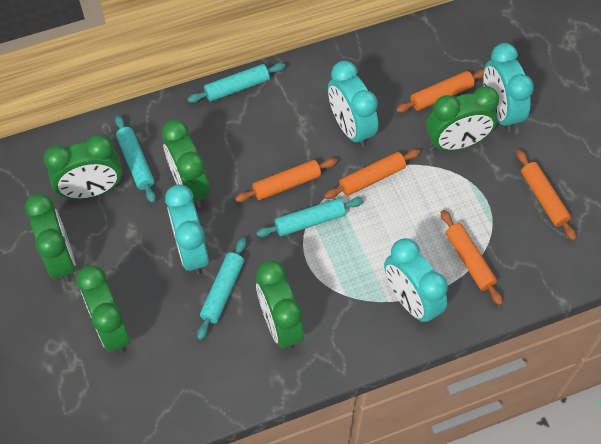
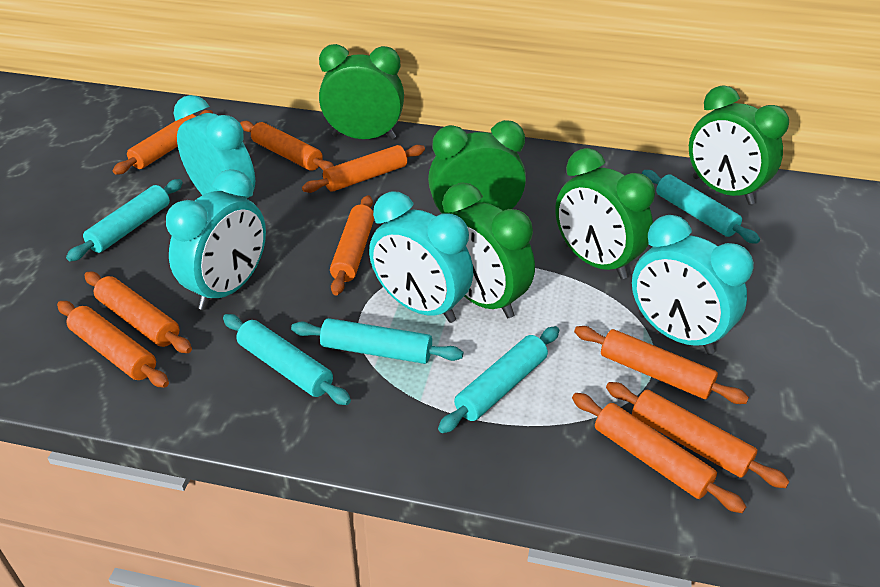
green clock: [25,193,76,283] [44,135,122,199] [77,265,131,354] [162,120,210,208] [256,261,304,350] [426,86,499,151] = 6 -> [319,44,404,140] [428,120,526,214] [442,183,535,318] [555,148,655,279] [689,85,789,205] = 5
orange rolling pin: [235,158,338,202] [324,149,421,199] [396,69,484,113] [441,210,503,305] [516,150,577,241] = 5 -> [57,301,169,388] [84,272,192,353] [113,110,213,174] [240,121,334,171] [302,145,425,193] [330,195,374,295] [572,393,746,513] [574,326,749,404] [606,382,790,488] = 9
turquoise rolling pin: [115,115,156,203] [188,63,286,103] [197,238,246,340] [256,198,363,237] = 4 -> [66,179,183,261] [223,314,351,405] [291,318,463,364] [438,326,559,433] [642,170,760,244] = 5

